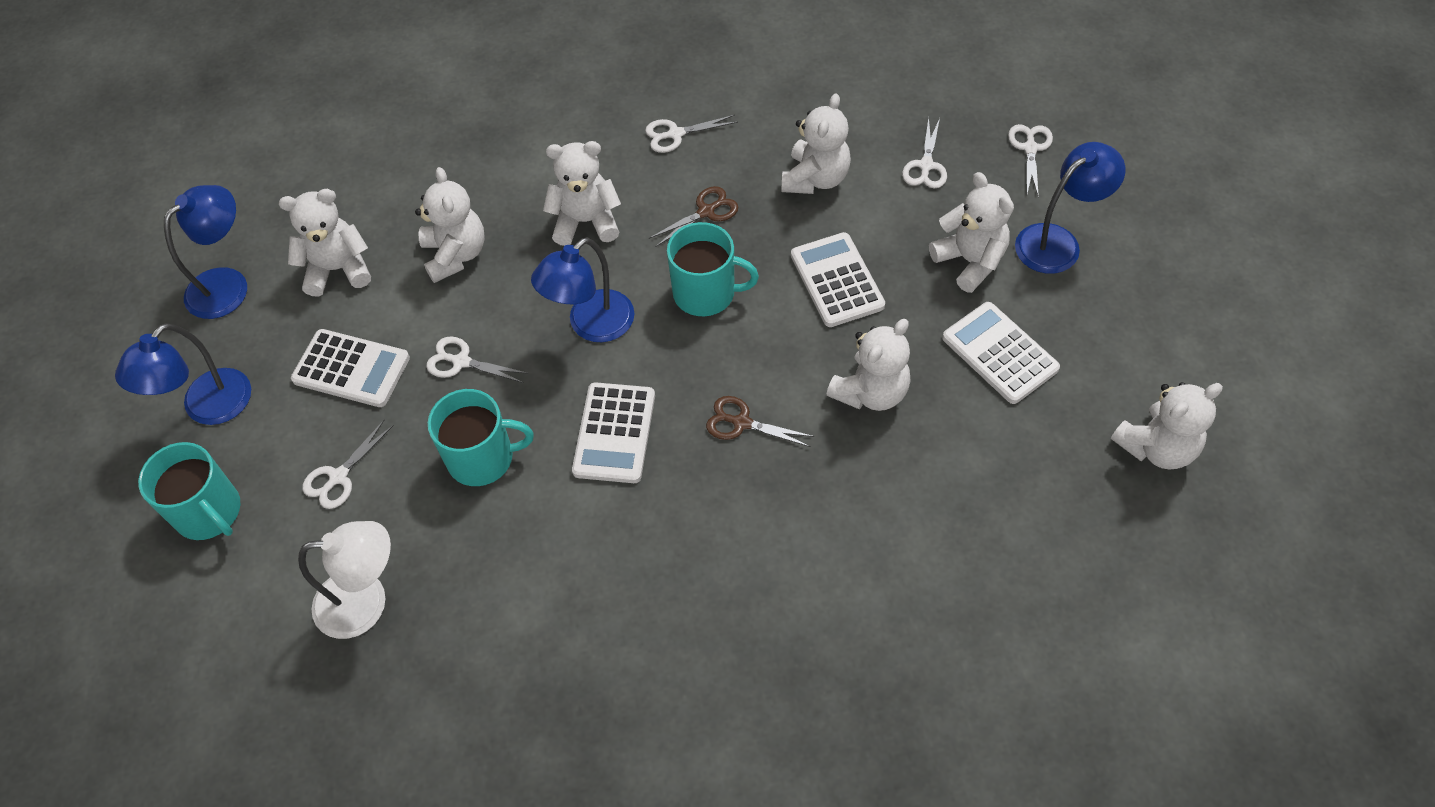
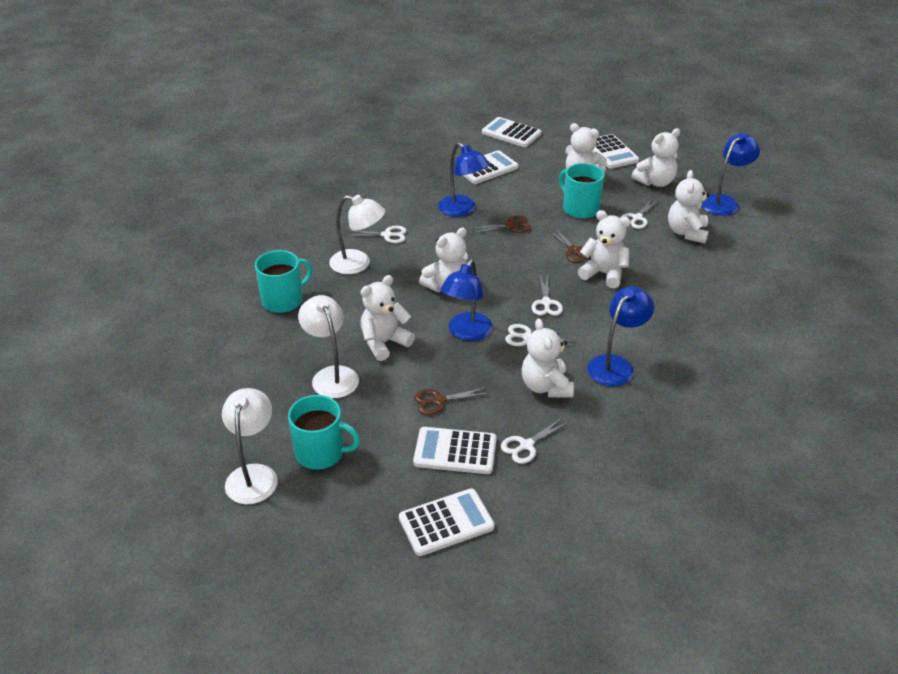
brown scissors: [649,186,738,247] [706,396,814,447] = 2 -> [415,388,490,415] [470,216,531,233] [547,228,591,263] = 3
white calculator: [291,329,410,407] [572,382,655,483] [791,232,885,327] [942,302,1060,404] = 4 -> [399,488,495,556] [413,427,497,474] [463,150,518,184] [482,117,541,147] [592,134,639,169] = 5
white lamp: [298,521,391,639] = 1 -> [222,388,278,504] [298,295,359,398] [329,195,385,274] = 3

